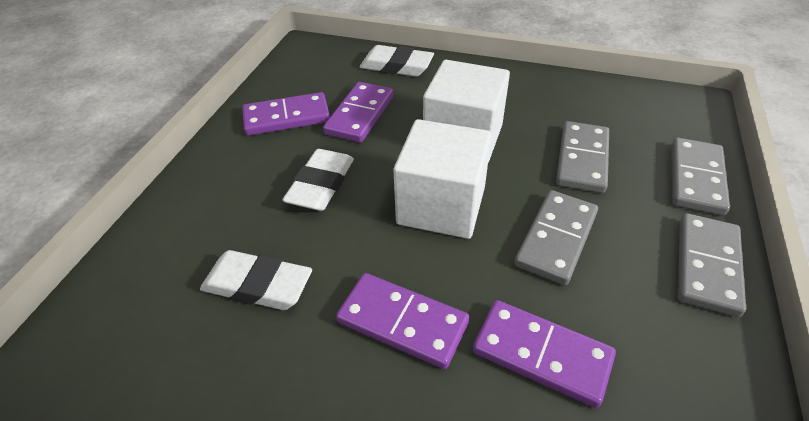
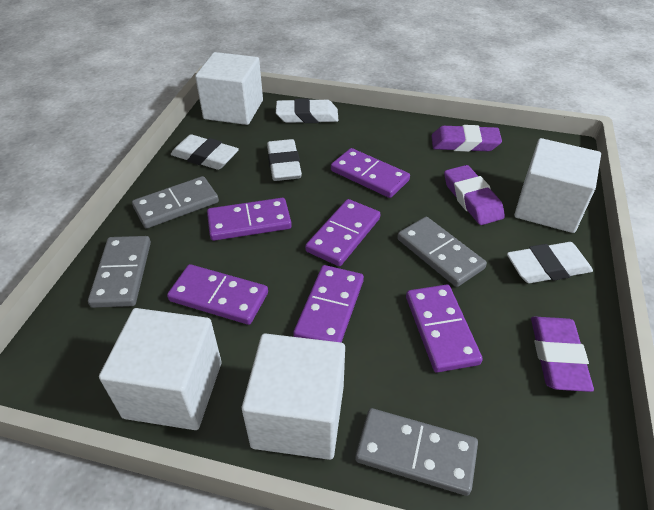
purple domino: [242,92,330,136] [323,82,394,143] [336,273,469,369] [473,300,616,408] = 4 -> [167,264,268,325] [207,198,292,241] [293,265,364,343] [305,199,380,266] [331,148,410,198] [406,284,483,373] = 6
purple eraser: none = 0 -> [431,125,502,152] [444,165,505,225] [531,316,594,392] = 3
white cube: [393,119,492,239] [423,60,510,163] = 2 -> [99,308,222,430] [195,52,263,125] [242,333,345,460] [514,138,601,233] = 4
white eraser: [200,250,312,310] [282,149,354,211] [360,45,434,77] = 3 -> [171,134,239,170] [267,139,302,181] [276,98,339,123] [507,242,593,283] = 4

